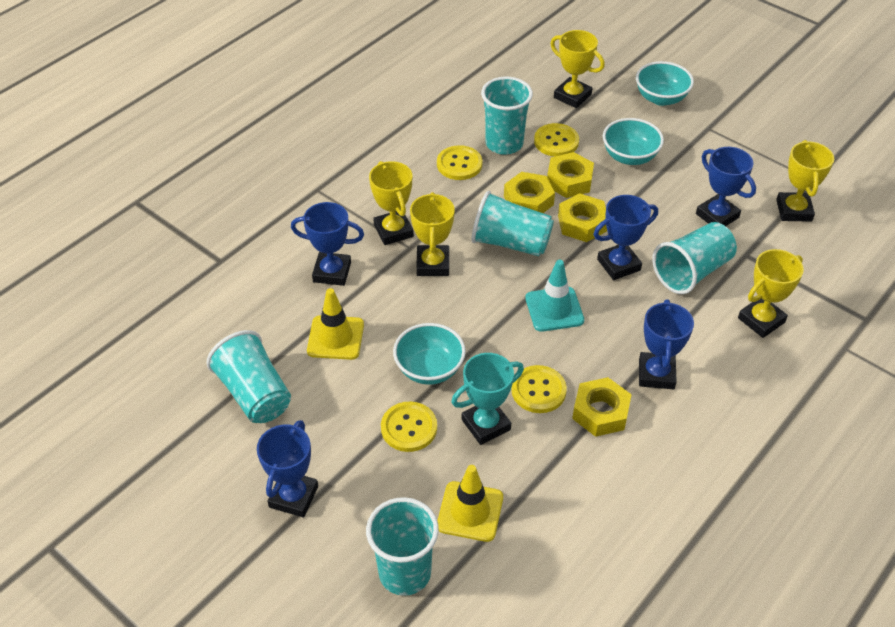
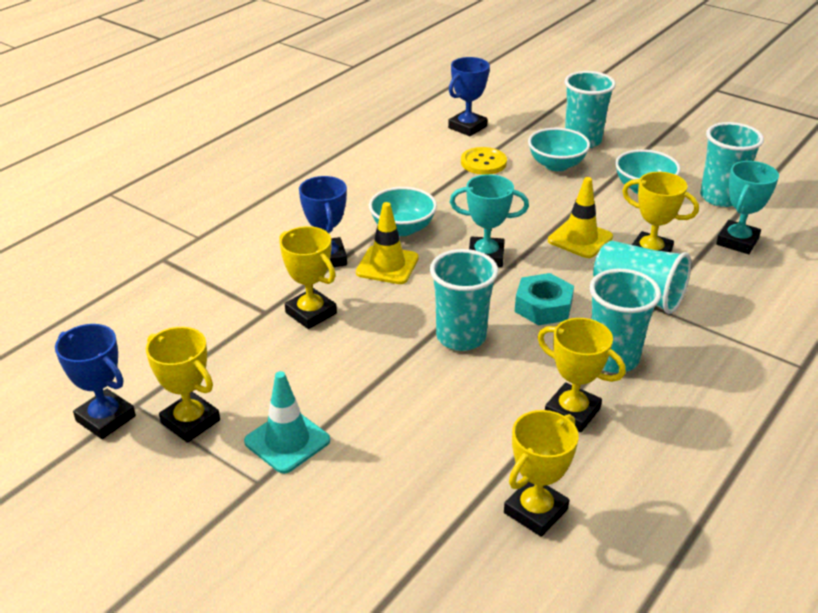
blue trophy: [257,420,318,517] [291,202,364,286] [593,195,658,280] [639,299,694,389] [696,147,756,226] = 5 -> [55,324,136,439] [299,176,347,267] [448,57,490,136] = 3
turquoise nut: none = 0 -> [515,273,574,326] = 1
turquoise trophy: [451,353,524,445] = 1 -> [450,174,529,267] [716,161,779,254] = 2
yellow button: [381,401,437,452] [437,145,483,180] [511,365,567,413] [534,123,579,157] = 4 -> [461,147,507,175] = 1
yellow nut: [504,172,555,213] [547,152,594,198] [558,193,607,242] [572,377,632,437] = 4 -> none = 0

